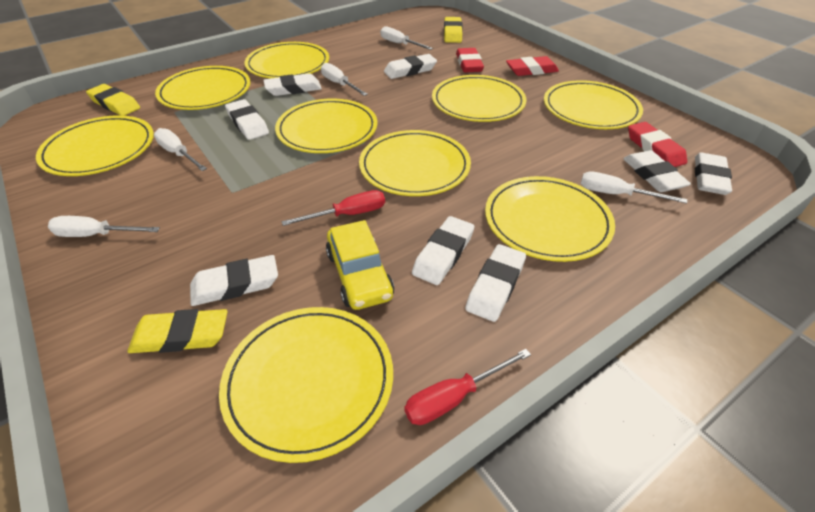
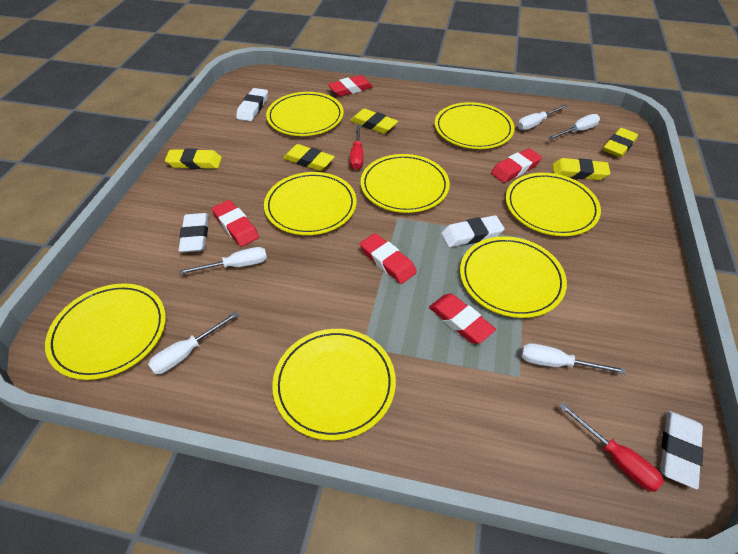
red eraser: [456,48,484,73] [506,56,559,76] [628,122,687,167] = 3 -> [212,200,259,247] [328,75,373,97] [360,233,417,284] [429,294,496,344] [491,148,542,183] = 5
white eraser: [190,255,278,306] [225,99,269,140] [263,73,322,96] [384,54,437,79] [412,216,474,285] [465,244,526,322] [623,150,691,192] [695,153,732,195] = 8 -> [179,213,209,253] [236,88,268,121] [441,215,504,247] [660,411,703,489] = 4
yellow car: [326,220,394,310] = 1 -> none = 0
yellow eraser: [86,84,140,116] [128,309,228,353] [444,17,463,43] = 3 -> [165,148,222,169] [283,144,335,171] [350,109,398,134] [552,158,610,180] [603,128,638,158] = 5
yellow plate: [36,115,154,176] [155,66,250,110] [219,307,393,463] [245,42,329,79] [275,98,377,153] [359,130,471,196] [432,75,526,122] [485,176,615,262] [544,80,643,129] = 9 -> [45,284,166,380] [264,172,357,235] [266,92,344,136] [272,329,396,440] [361,154,450,213] [435,102,515,149] [460,236,567,318] [506,173,601,236] = 8

